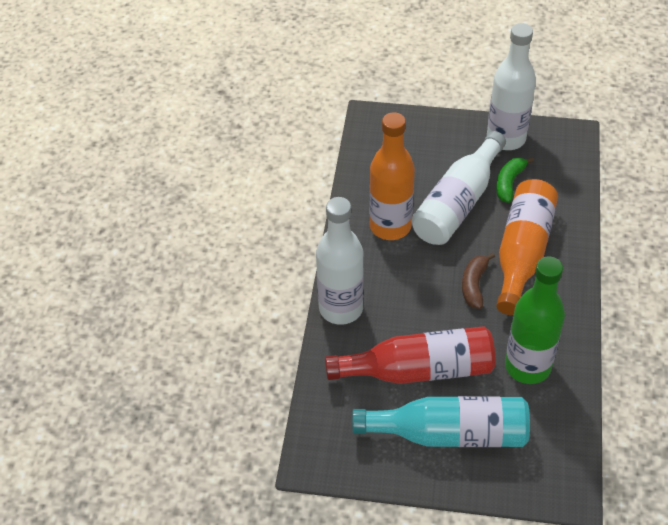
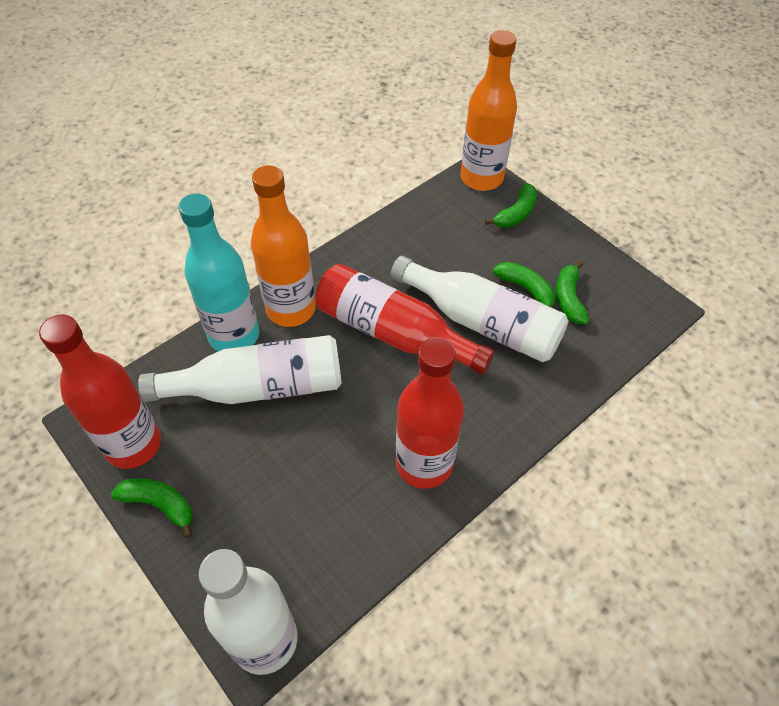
brown banana: [462,253,495,309] = 1 -> none = 0
green banana: [496,157,534,203] = 1 -> [111,478,193,538] [485,183,537,228] [493,262,555,308] [556,260,589,324] = 4
green bottle: [505,256,565,384] = 1 -> none = 0
red bottle: [325,326,496,384] = 1 -> [39,315,161,469] [315,264,494,375] [396,337,464,489] = 3

